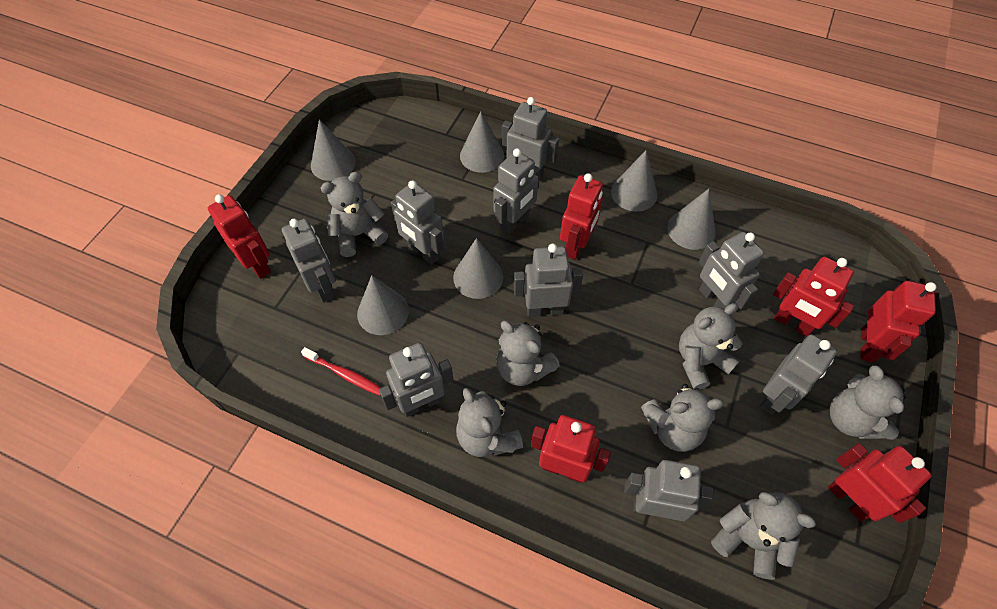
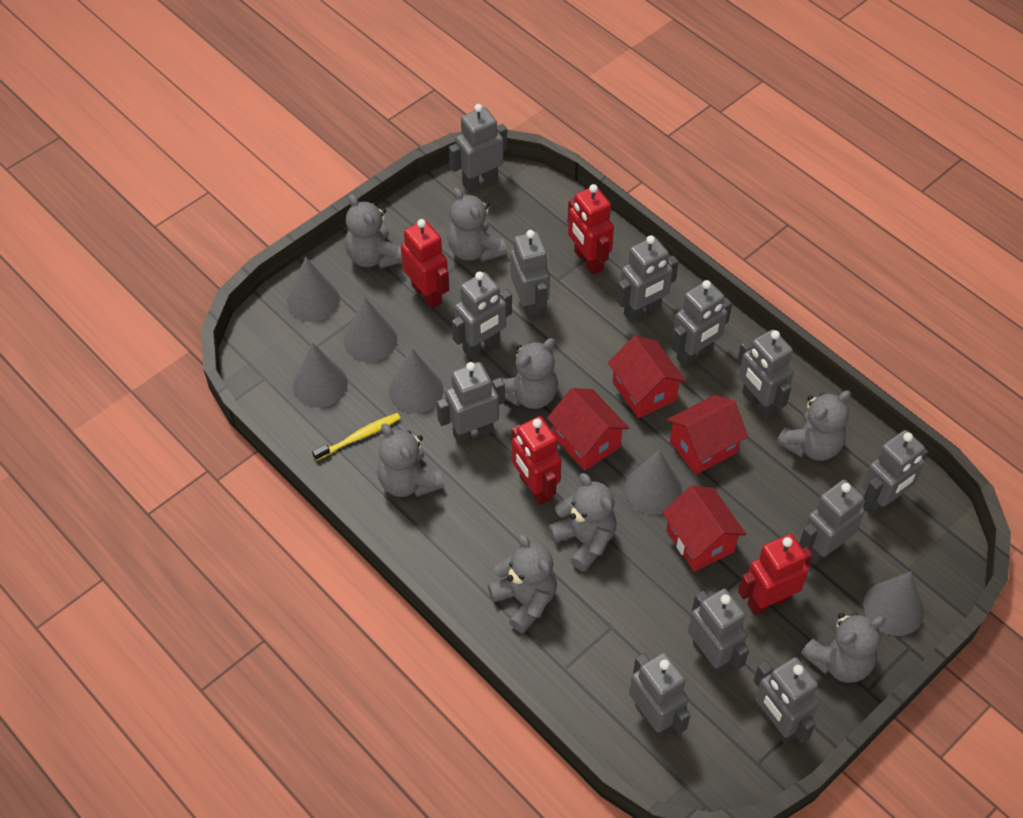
grey robot: [282,219,336,303] [379,343,454,417] [391,180,444,265] [493,148,540,235] [502,97,559,182] [514,244,583,317] [624,460,713,521] [699,232,764,309] [760,334,837,415] = 9 -> [437,362,505,445] [449,104,507,192] [452,271,512,358] [510,230,550,320] [617,235,679,322] [629,652,691,739] [671,280,732,367] [688,589,749,676] [737,330,794,419] [753,657,819,744] [799,480,864,565] [862,430,928,516] = 12
grey teddy bear: [321,171,388,257] [456,388,523,457] [496,321,560,386] [641,384,724,452] [679,303,742,390] [711,492,816,580] [830,365,906,440] = 7 -> [345,194,402,269] [377,423,444,497] [447,188,507,262] [488,534,557,633] [502,338,558,409] [548,473,617,571] [777,390,851,461] [801,613,885,683] = 8
red house: none = 0 -> [547,388,629,471] [608,336,686,418] [662,486,746,572] [667,395,748,475] = 4
red robot: [208,194,271,279] [531,415,611,483] [560,173,603,260] [773,257,854,336] [828,443,932,523] [860,281,936,363] = 6 -> [401,219,449,309] [511,416,562,505] [568,184,614,275] [738,534,813,615] = 4
red toothbrush: [301,347,381,396] = 1 -> none = 0
yellow toothbrush: none = 0 -> [312,413,401,461] = 1

